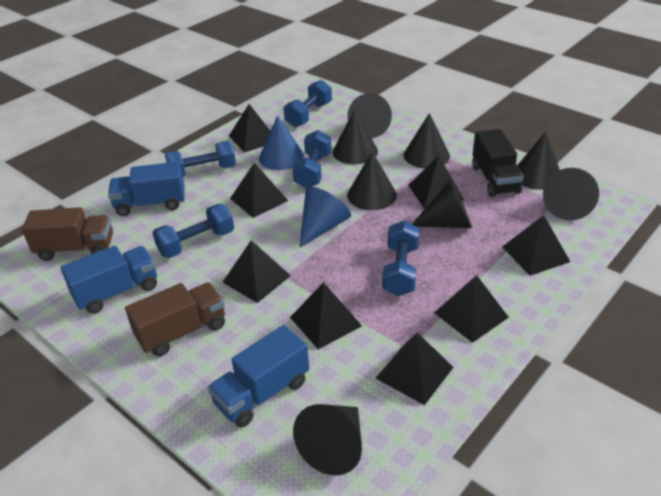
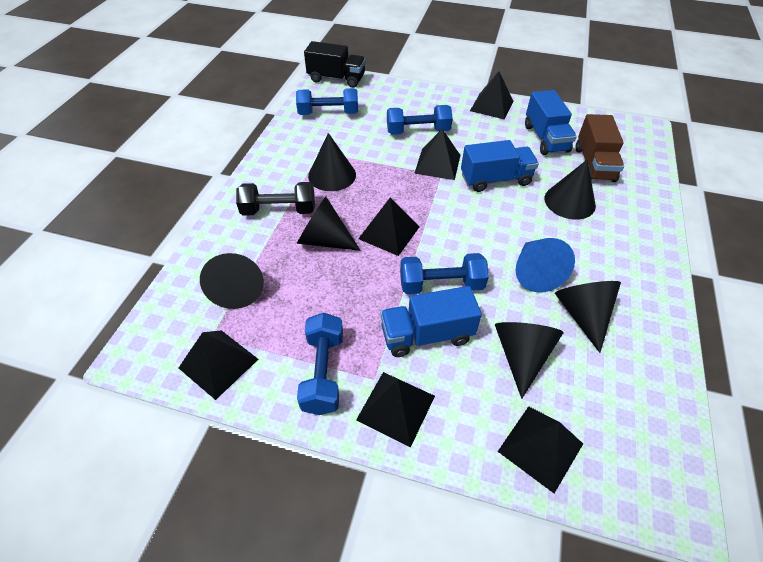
black cone: [293,404,362,475] [333,110,378,164] [347,93,392,138] [347,152,397,210] [403,113,450,168] [412,179,472,228] [517,132,560,190] [543,168,599,220] = 8 -> [200,253,264,309] [297,197,361,251] [308,133,356,191] [495,322,564,399] [544,160,596,220] [555,281,621,353] = 6
black dumbbell: none = 0 -> [236,182,315,216] = 1
black pyramid: [223,240,291,303] [229,104,270,153] [230,163,288,218] [290,282,362,349] [376,333,453,405] [408,156,464,209] [434,275,509,343] [502,215,570,276] = 8 -> [179,330,258,400] [356,372,435,447] [358,198,419,256] [414,129,460,180] [470,71,513,120] [497,406,583,493] = 6
blue cone: [259,115,304,170] [299,186,351,248] = 2 -> [516,238,575,293] = 1
blue dumbbell: [152,204,234,258] [165,141,236,177] [284,80,332,127] [292,130,331,188] [382,220,420,296] = 5 -> [296,88,358,115] [297,313,343,415] [387,105,453,135] [400,253,489,294] = 4
brown truck: [22,207,113,261] [125,282,225,357] = 2 -> [576,114,624,182] = 1

